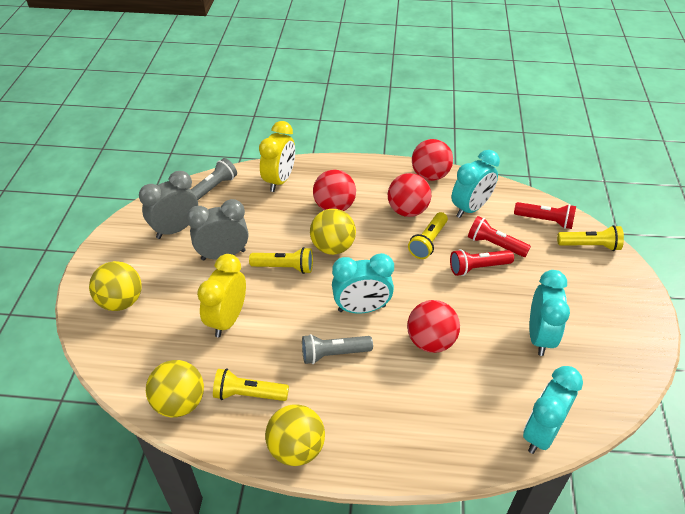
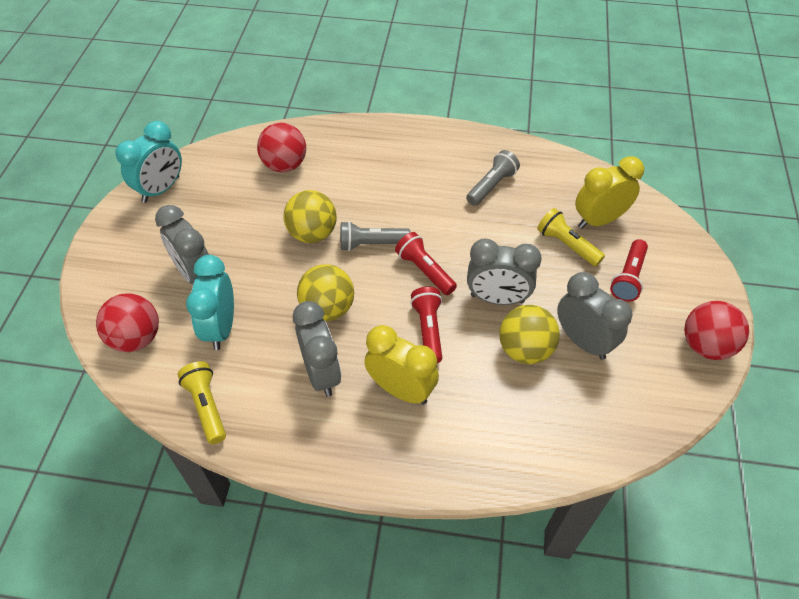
grey clock: [139,171,198,239] [186,199,249,260] = 2 -> [155,205,209,285] [293,301,342,397] [467,239,542,305] [557,272,633,360] = 4
red ball: [313,170,356,211] [388,173,431,217] [407,300,460,353] [412,139,453,181] = 4 -> [96,293,159,352] [257,123,306,172] [684,301,749,360] = 3
turquoise clock: [332,253,394,314] [451,150,500,218] [523,366,583,454] [529,270,570,356] = 4 -> [115,121,182,203] [186,255,234,350] = 2
yellow ball: [89,261,142,311] [146,360,204,417] [265,404,325,466] [310,209,356,255] = 4 -> [283,190,337,243] [297,264,354,321] [499,305,560,364] = 3
yellow flashlight: [213,369,289,401] [249,247,313,274] [408,212,448,259] [557,225,624,251] = 4 -> [177,361,226,444] [537,208,605,266] = 2

